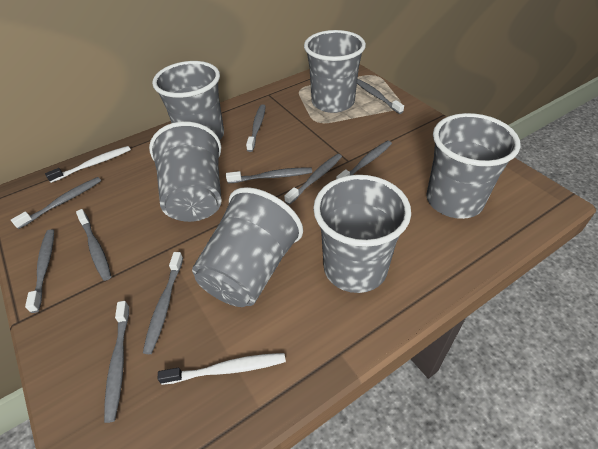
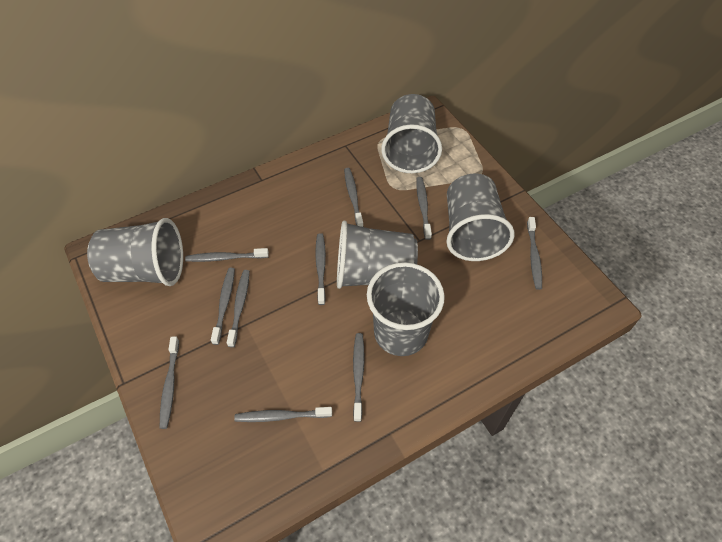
grey cup: [149,121,222,222] [152,61,224,140] [192,187,303,307] [304,30,366,113] [313,175,411,293] [426,113,520,219] = 6 -> [87,218,183,286] [337,220,418,289] [367,262,445,356] [381,94,442,173] [446,174,515,261] = 5
white toothbrush: [45,146,131,183] [157,353,286,385] = 2 -> none = 0

